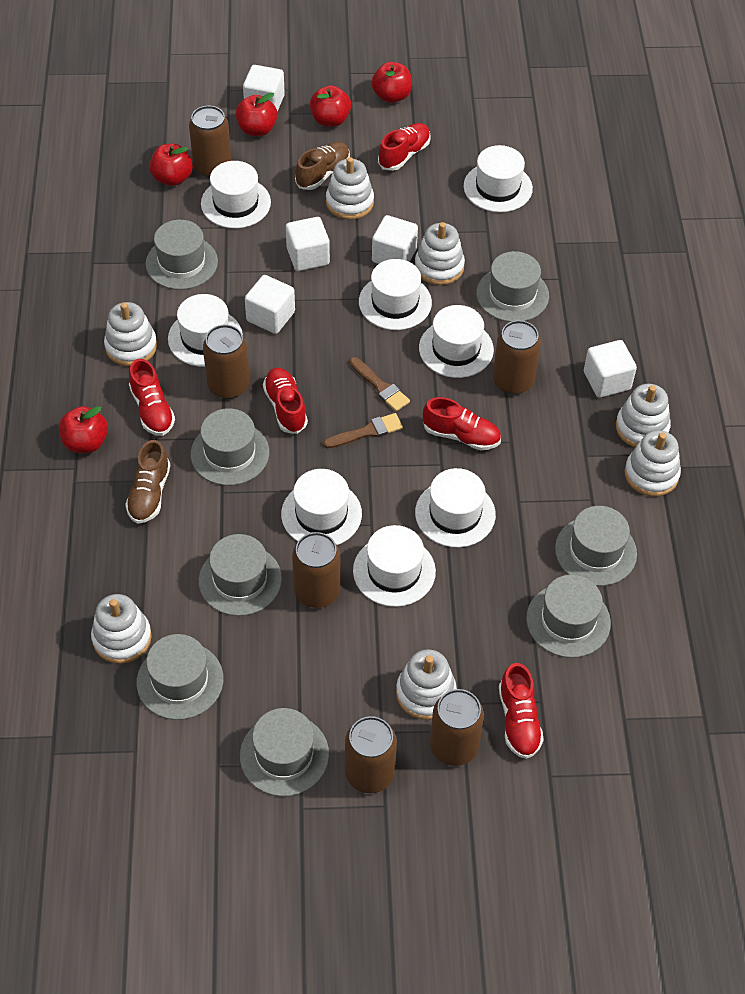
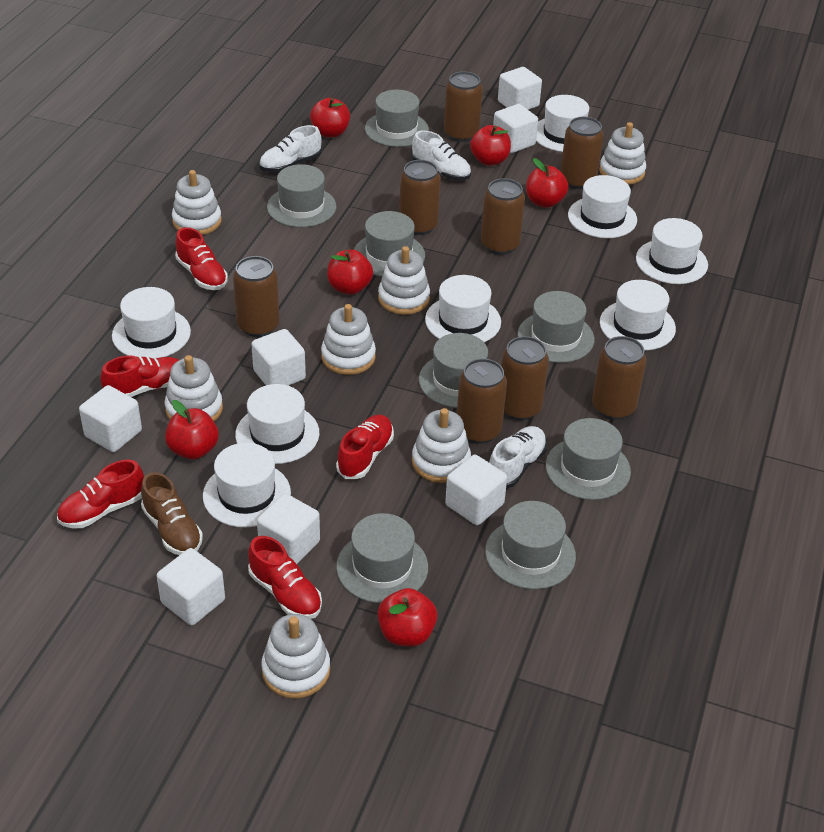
brown brush: [323,413,403,448] [350,357,410,411] = 2 -> none = 0
brown can: [189,106,231,178] [203,325,250,399] [292,532,340,608] [345,716,397,793] [430,689,484,766] [493,320,541,395] = 6 -> [233,256,280,337] [399,160,441,235] [444,71,483,142] [457,358,507,444] [481,178,525,255] [501,336,549,420] [561,117,604,189] [592,336,646,420] = 8
brown shoe: [125,440,170,524] [295,142,350,190] = 2 -> [141,472,203,555] = 1
red apple: [59,406,108,453] [149,144,193,186] [236,93,277,136] [310,85,351,127] [371,62,412,103] = 5 -> [165,400,219,460] [310,98,350,137] [327,250,373,295] [378,588,438,647] [470,125,511,166] [526,158,569,208] = 6
white cube: [243,65,285,112] [245,275,295,334] [286,217,330,271] [372,215,418,264] [584,340,637,398] = 5 -> [79,385,142,452] [157,548,225,625] [251,329,306,386] [257,493,320,564] [445,455,507,525] [493,104,538,153] [498,67,542,110] = 7
white shoe: none = 0 -> [259,125,321,173] [412,130,471,180] [489,426,547,488] = 3

